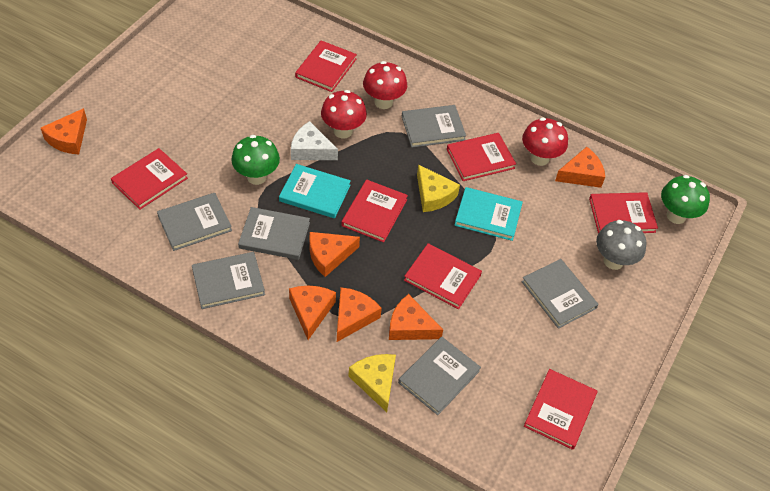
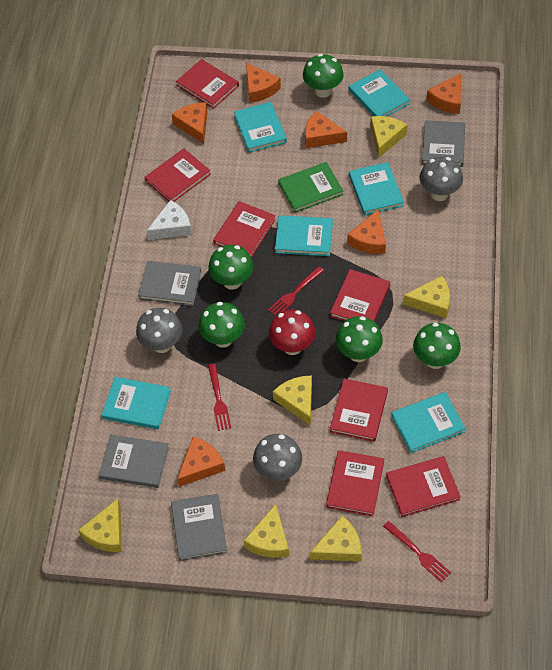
green book: none = 0 -> [278,162,343,213] = 1
green mushroom: [231,135,280,185] [661,175,710,224] = 2 -> [199,302,245,348] [208,245,253,290] [303,54,344,98] [336,316,383,362] [413,323,461,369] = 5
grey book: [157,193,232,251] [192,252,265,309] [238,207,310,260] [398,337,481,415] [402,105,466,148] [521,259,599,329] = 6 -> [99,435,169,488] [138,261,202,306] [171,494,227,561] [422,120,465,167] = 4
grey mushroom: [596,220,646,270] = 1 -> [136,308,182,353] [253,434,302,481] [420,157,463,201] = 3
red fork: none = 0 -> [208,363,231,431] [268,266,324,316] [383,521,451,583] = 3
red mushroom: [321,90,367,138] [363,61,407,109] [522,118,568,166] = 3 -> [269,310,315,355] = 1
turquoise book: [279,164,351,218] [454,187,523,241] = 2 -> [102,377,171,429] [234,102,287,153] [275,215,333,256] [349,69,410,117] [349,162,404,216] [391,392,466,453] = 6
yellow cheese: [348,354,396,412] [417,164,460,212] = 2 -> [78,499,122,552] [244,504,289,558] [273,375,312,426] [310,516,362,562] [370,116,407,158] [403,276,450,318] = 6

